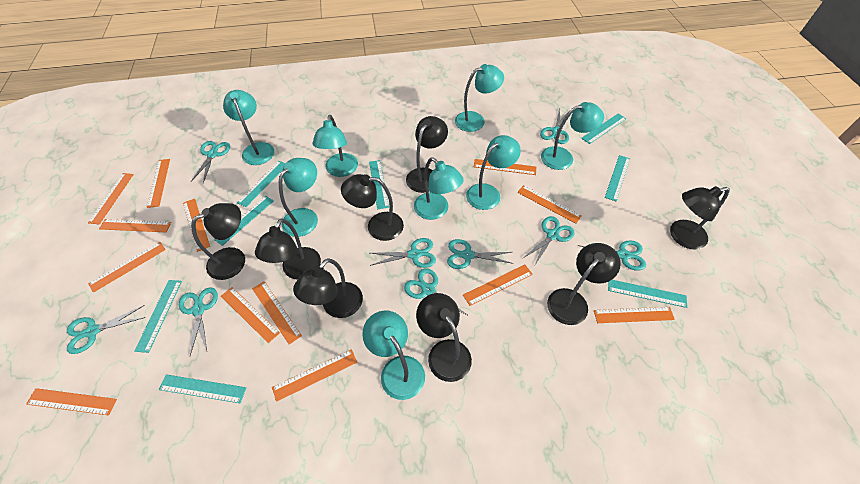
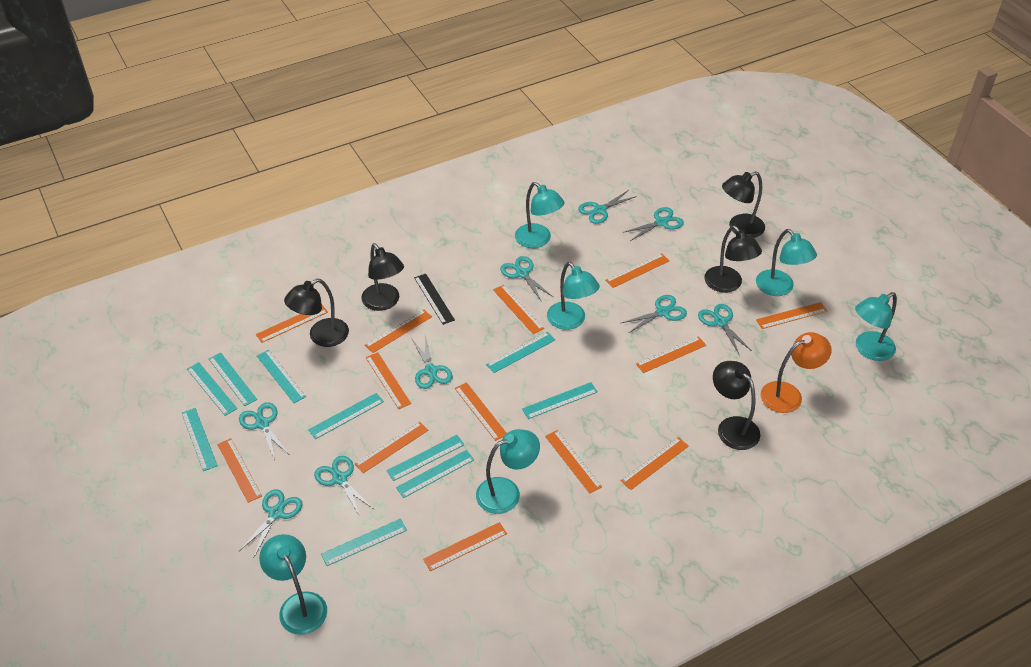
black lamp: [191,203,245,280] [255,219,321,280] [293,258,363,318] [341,174,404,241] [406,116,448,193] [416,293,472,382] [547,243,621,325] [670,186,730,250] = 8 -> [284,279,349,347] [361,243,404,311] [704,225,762,293] [713,361,760,450] [722,171,765,238] = 5
black ruler: none = 0 -> [414,274,455,325] = 1
orange lamp: none = 0 -> [761,332,832,413] = 1
turquoise lamp: [223,90,274,165] [279,158,318,237] [312,115,358,177] [362,310,425,400] [414,157,464,220] [455,64,504,132] [466,135,521,210] [541,102,604,170] = 8 -> [259,534,327,635] [476,429,540,514] [515,182,565,248] [547,262,600,330] [756,229,817,296] [855,292,897,361] = 6
turquoise ruler: [135,280,182,353] [159,374,246,403] [214,195,274,246] [237,161,286,207] [369,160,389,209] [581,113,626,144] [605,155,630,201] [608,280,687,308] = 8 -> [182,408,218,471] [187,362,237,416] [209,353,257,406] [257,350,306,403] [308,393,384,439] [321,519,407,566] [386,435,465,481] [396,450,474,498] [486,332,555,373] [522,382,598,419] = 10

